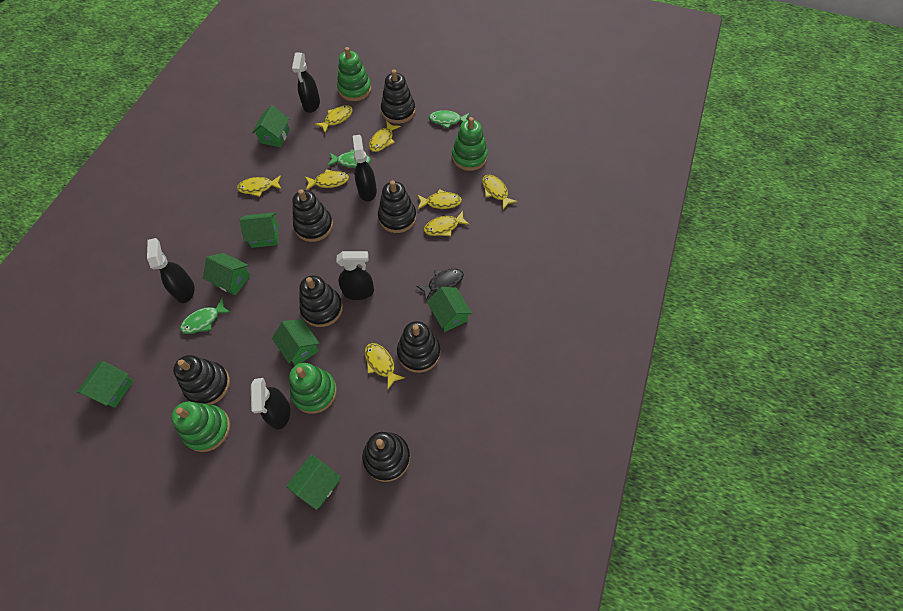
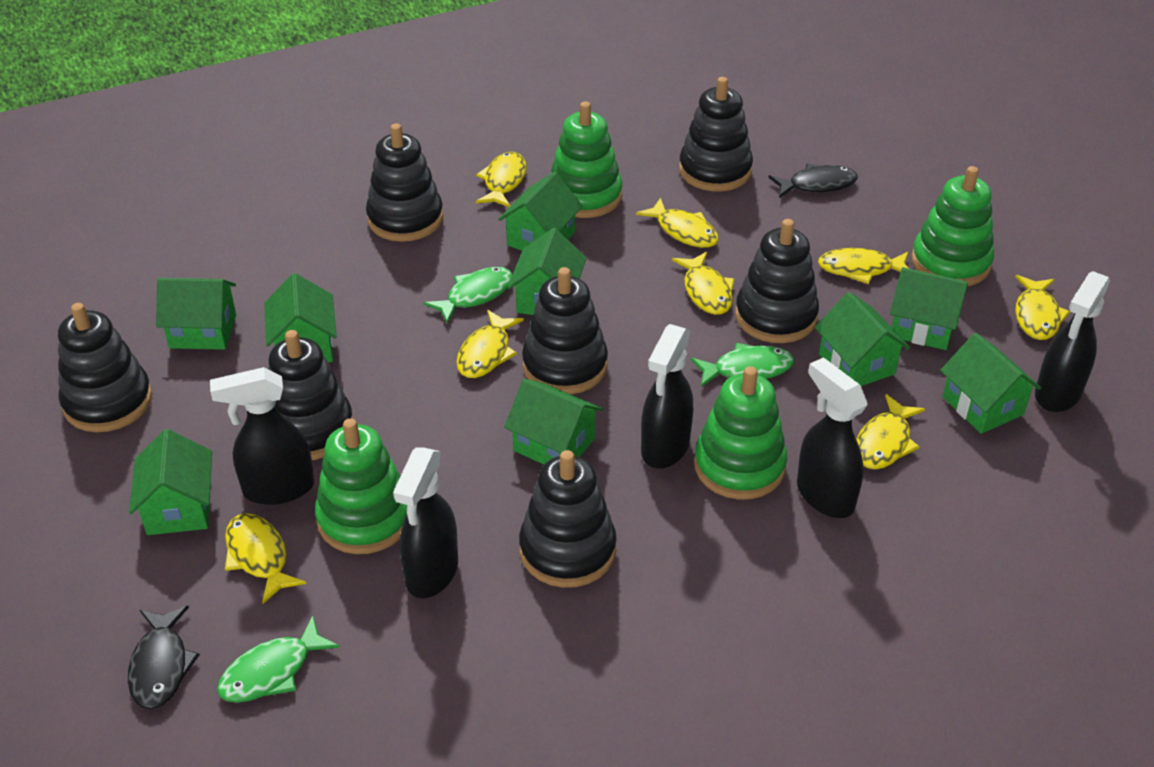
black fish: [417,269,464,300] = 1 -> [128,606,200,710] [768,164,858,198] = 2
green house: [76,361,133,408] [203,253,250,295] [240,212,279,248] [252,105,290,147] [272,319,320,366] [286,455,341,510] [427,287,472,332] = 7 -> [129,429,212,535] [156,278,236,350] [264,273,337,362] [498,172,583,251] [504,379,603,464] [508,228,587,315] [815,292,910,386] [890,267,968,350] [940,333,1041,434] = 9

